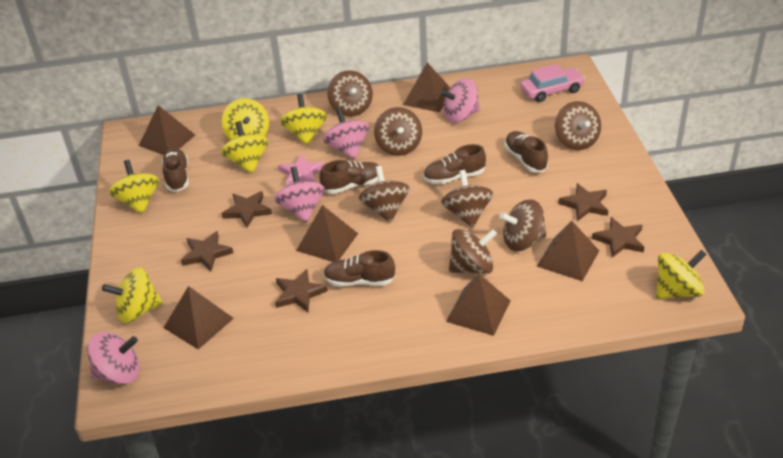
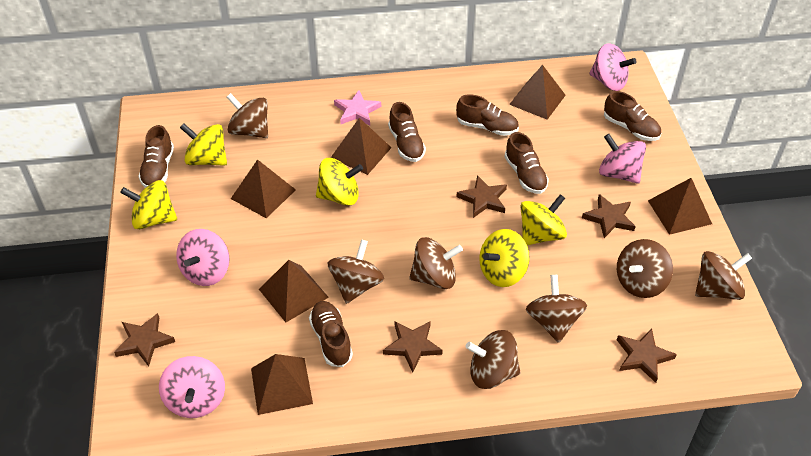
brown shoe: [162,148,189,192] [319,160,379,194] [324,250,395,286] [423,144,486,185] [505,131,548,172] = 5 -> [138,125,174,188] [309,301,353,367] [388,102,426,162] [456,94,519,136] [504,132,549,194] [604,91,661,141] = 6
pink car: [520,64,585,102] = 1 -> none = 0
yellow spinning top: [102,267,163,323] [109,160,159,214] [221,121,268,174] [222,98,269,140] [280,94,327,145] [656,250,707,299] = 6 -> [120,180,177,229] [180,124,227,166] [316,158,363,206] [479,229,530,287] [520,194,567,245] = 5

